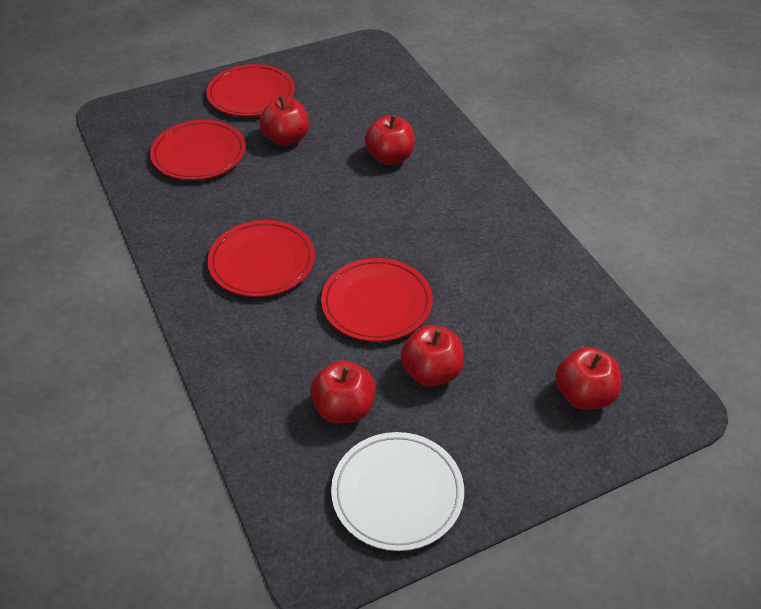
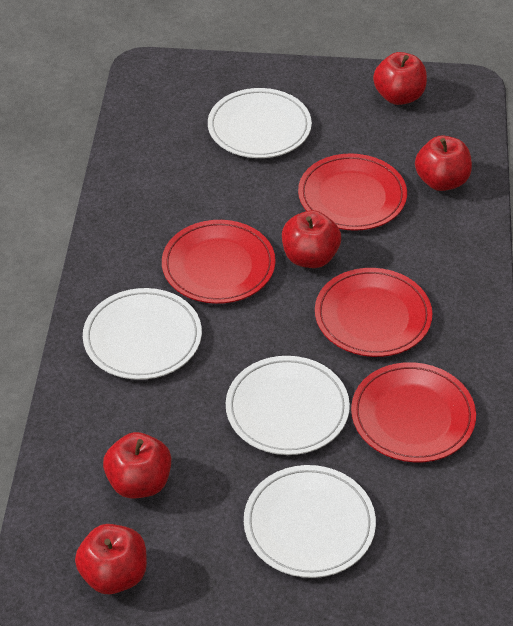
white plate: [331,432,464,551] = 1 -> [83,288,202,380] [208,88,312,158] [226,356,350,455] [244,465,376,578] = 4

